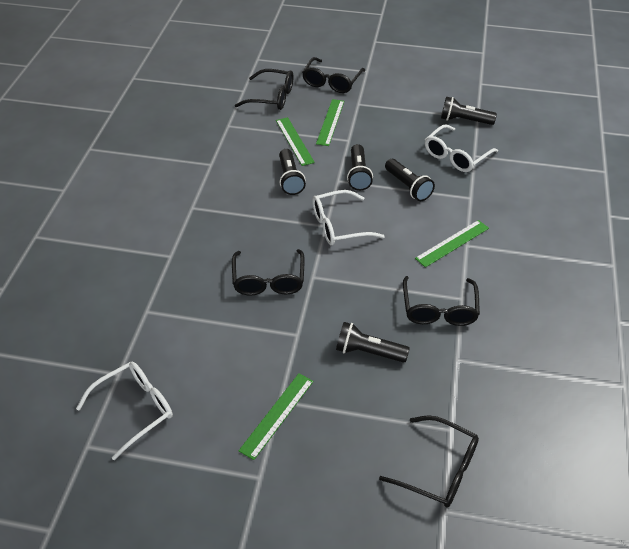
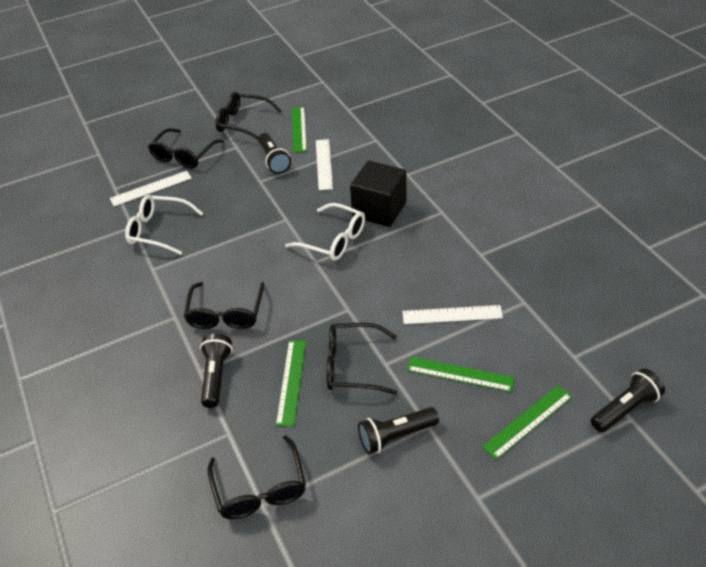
black cube: none = 0 -> [350,161,407,227] = 1
black flashlight: [279,149,306,195] [336,322,410,363] [347,144,373,191] [385,159,435,201] [441,97,497,125] = 5 -> [200,333,233,408] [258,133,291,174] [358,407,439,454] [591,368,665,432] = 4
white glasses: [76,362,173,460] [312,190,385,246] [425,124,498,172] = 3 -> [125,195,203,255] [285,203,365,261] = 2
white ruler: none = 0 -> [110,171,192,206] [316,139,333,190] [402,305,503,324] = 3

